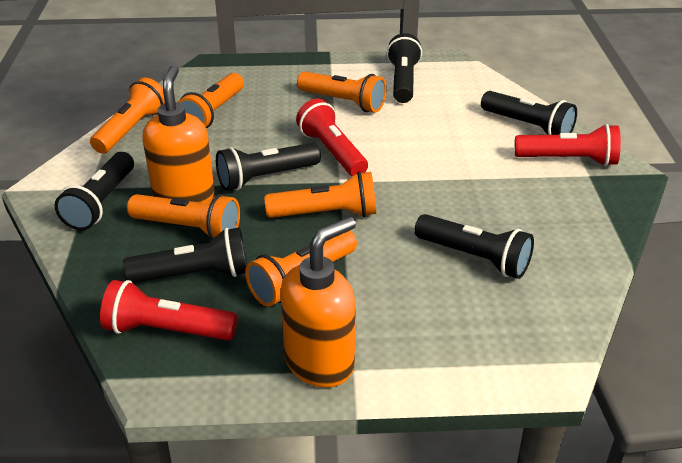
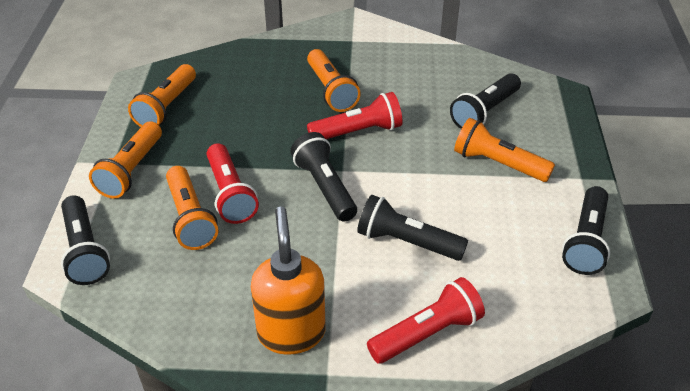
black flashlight: [55,152,134,230] [123,227,247,283] [216,143,321,191] [387,33,422,103] [414,214,534,279] [481,91,577,135] = 6 -> [61,195,110,285] [290,132,357,222] [357,195,468,261] [450,73,521,129] [562,186,610,275] = 5
orange flashlight: [90,77,165,153] [127,194,240,240] [178,73,244,128] [245,231,357,306] [265,172,376,218] [297,71,386,113] = 6 -> [89,121,162,199] [128,64,196,127] [166,166,218,250] [307,49,361,112] [454,118,555,182] = 5
orange soap dispenser: [142,65,215,203] [280,217,356,388] = 2 -> [251,206,326,355] = 1

